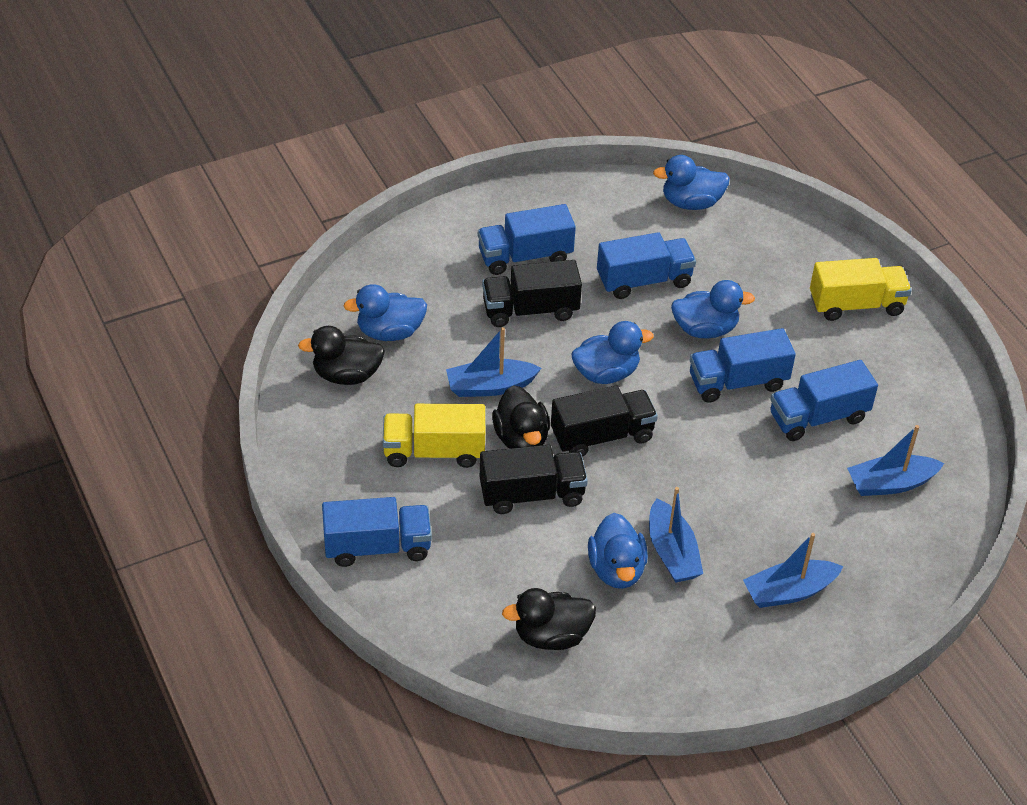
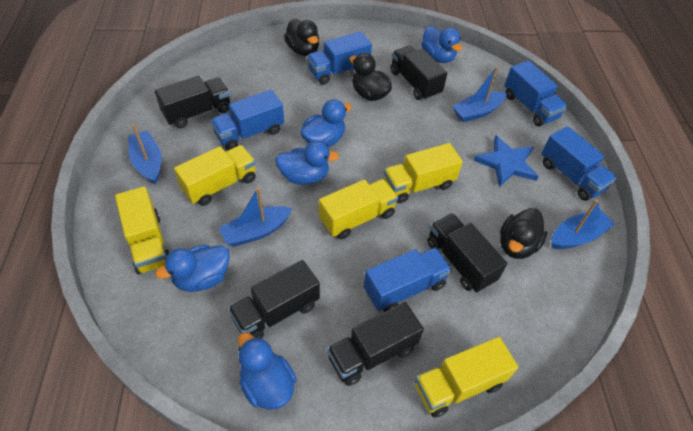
black truck: [480,445,588,514] [482,260,582,327] [551,385,658,457] = 3 -> [155,76,230,128] [228,260,320,339] [327,302,424,386] [390,45,447,101] [427,213,507,293] = 5
blue star: none = 0 -> [473,135,539,187] = 1
yellow truck: [383,404,485,468] [810,258,912,321] = 2 -> [115,186,170,274] [174,145,256,206] [319,179,398,239] [384,143,463,203] [415,337,518,417] = 5

